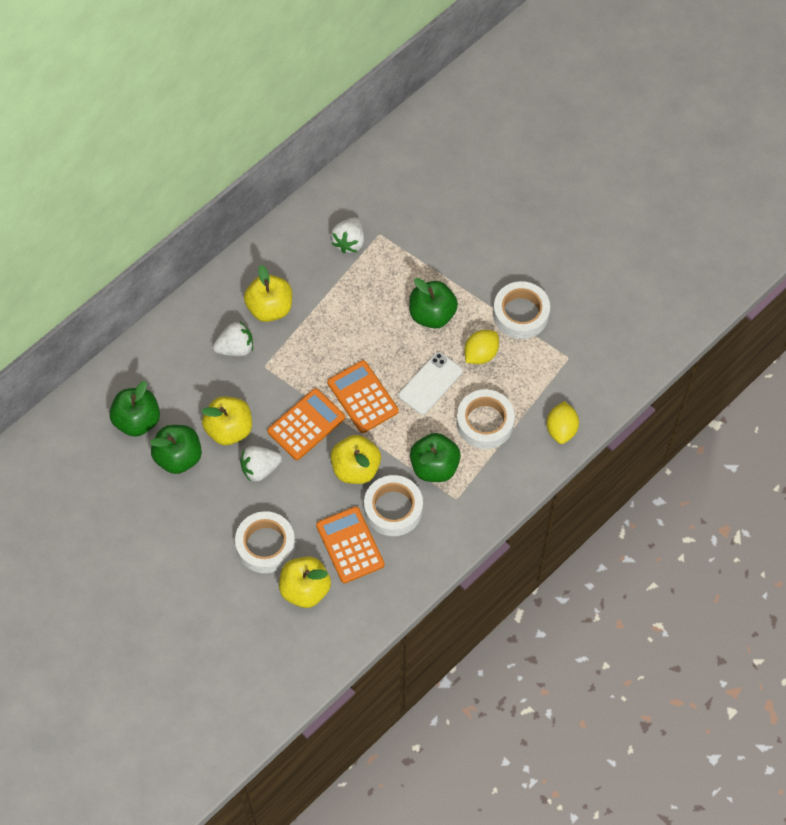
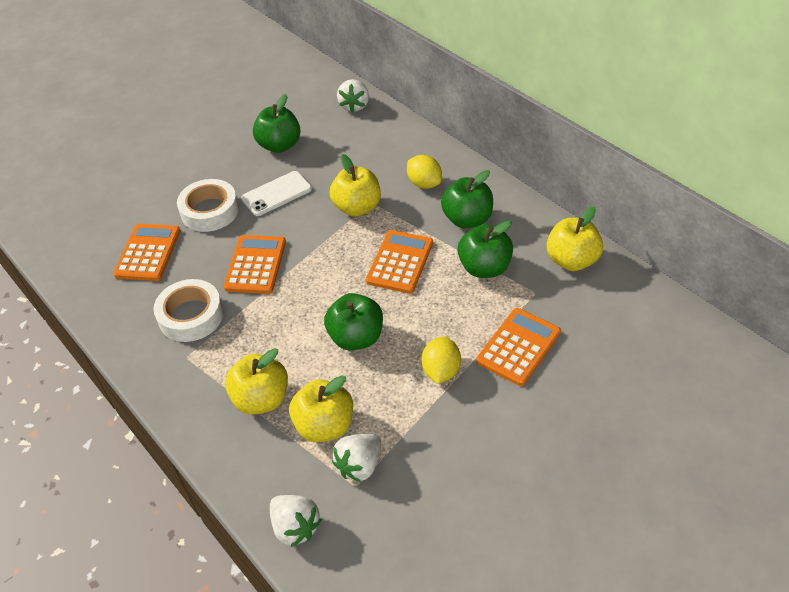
orange calculator: [267,388,345,460] [316,506,384,583] [327,360,399,433] = 3 -> [113,224,181,281] [224,235,286,294] [366,230,433,294] [476,308,561,386] = 4
white tape: [235,511,295,573] [364,475,423,536] [456,389,515,449] [493,281,550,339] = 4 -> [153,279,224,342] [177,179,239,232] = 2

